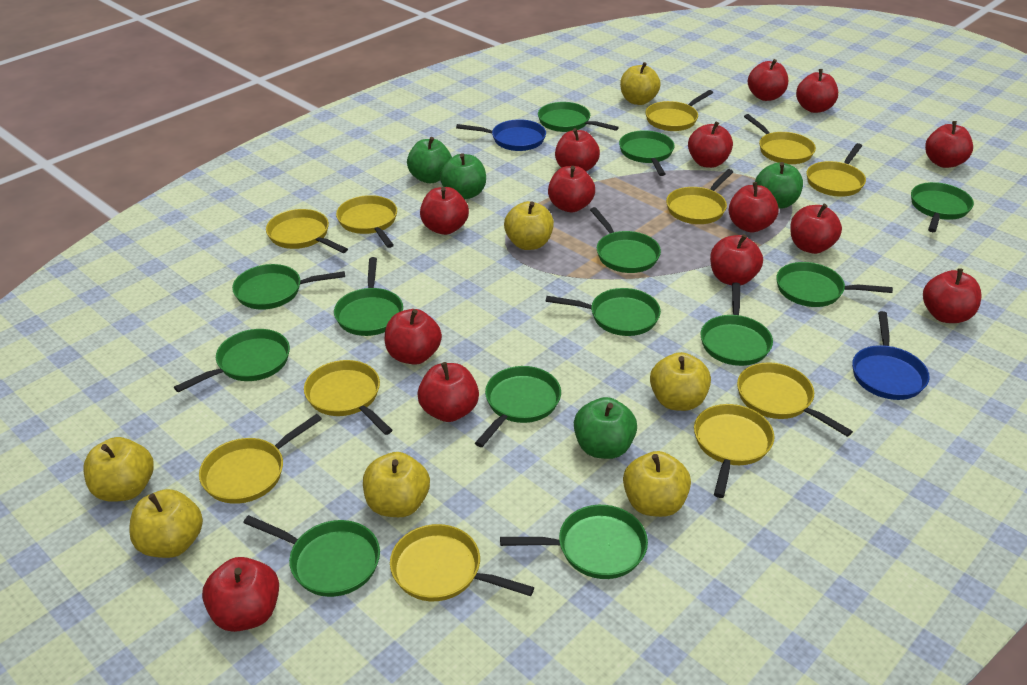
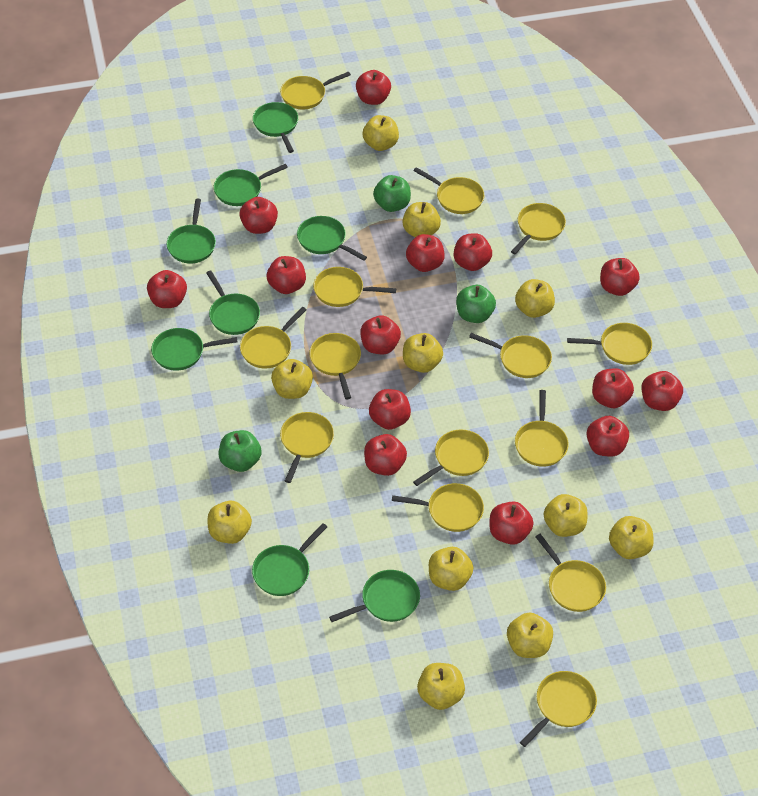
blue pan: [456,119,546,151] [852,311,930,400] = 2 -> none = 0
green apple: [407,137,452,183] [440,153,486,199] [574,397,637,459] [755,162,803,209] = 4 -> [219,430,262,472] [373,175,411,212] [456,285,496,323] = 3
green pan: [174,329,290,392] [232,264,345,310] [243,515,380,597] [334,257,403,336] [475,366,561,447] [500,505,648,579] [538,102,619,132] [546,288,661,336] [590,207,661,273] [619,130,674,176] [701,283,773,366] [776,262,893,307] [911,182,974,232] = 13 -> [151,328,237,371] [167,199,216,263] [206,270,260,335] [214,164,288,206] [252,523,327,596] [253,102,298,153] [297,216,367,261] [329,570,420,622] = 8
yellow apple: [83,437,154,502] [129,489,203,558] [363,452,430,517] [504,201,554,250] [620,62,661,105] [623,451,691,517] [650,352,711,411] = 7 -> [207,501,252,544] [271,359,313,399] [363,115,399,151] [402,202,441,237] [403,333,443,373] [417,663,465,710] [429,547,473,591] [507,612,553,658] [515,279,555,318] [544,494,588,537] [609,516,654,559] = 11
yellow pan: [199,414,322,504] [266,209,348,253] [304,360,392,435] [336,195,397,248] [390,524,534,601] [645,90,713,131] [666,169,733,224] [694,404,774,498] [737,362,853,437] [744,114,816,164] [806,143,866,197] = 11 -> [240,307,306,369] [280,71,351,110] [280,412,334,483] [309,333,361,399] [313,267,396,307] [392,483,484,532] [413,167,484,214] [413,430,489,486] [469,333,552,378] [511,203,566,254] [515,390,569,467] [520,671,597,747] [535,534,606,612] [567,323,652,365] = 14

